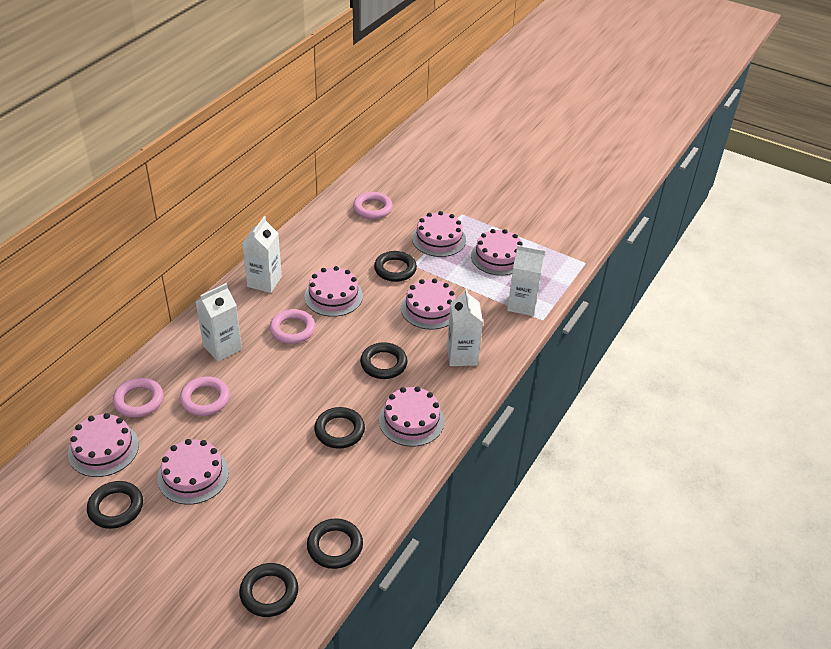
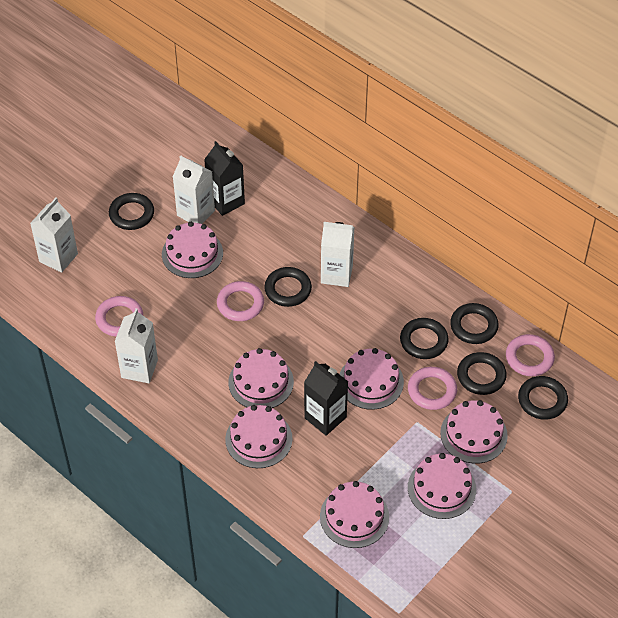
black carton: none = 0 -> [204,141,245,216] [304,361,348,436] = 2

